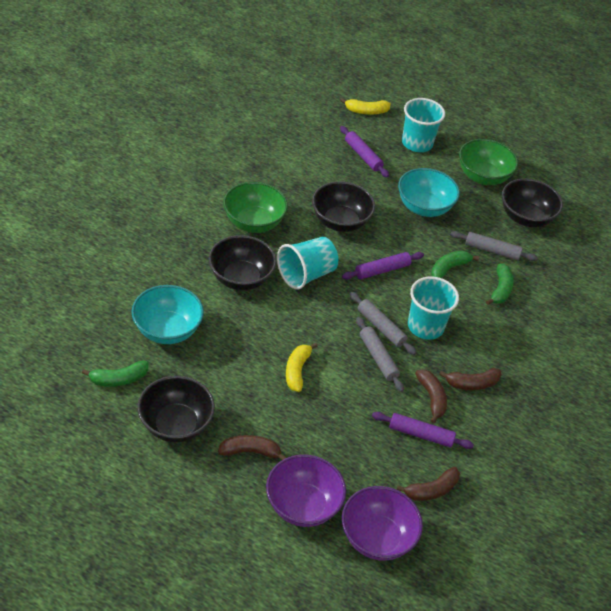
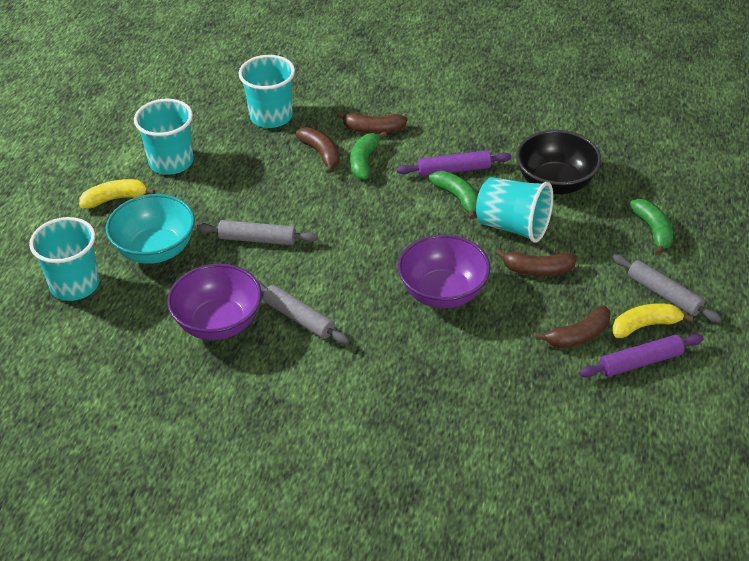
black bowl: [137,376,215,443] [208,235,276,290] [312,181,375,232] [502,178,563,227] = 4 -> [516,130,601,194] = 1
green bowl: [223,182,288,233] [459,139,518,185] = 2 -> none = 0
purple rolling pin: [340,126,389,178] [342,252,424,280] [372,412,474,449] = 3 -> [397,150,511,177] [579,334,704,378] = 2
turquoise bowl: [132,285,204,344] [398,168,460,217] = 2 -> [106,194,195,264] = 1
turquoise cup: [277,237,338,290] [402,98,445,152] [408,276,459,340] = 3 -> [29,217,99,301] [134,99,193,175] [239,55,295,128] [476,177,553,243] = 4

